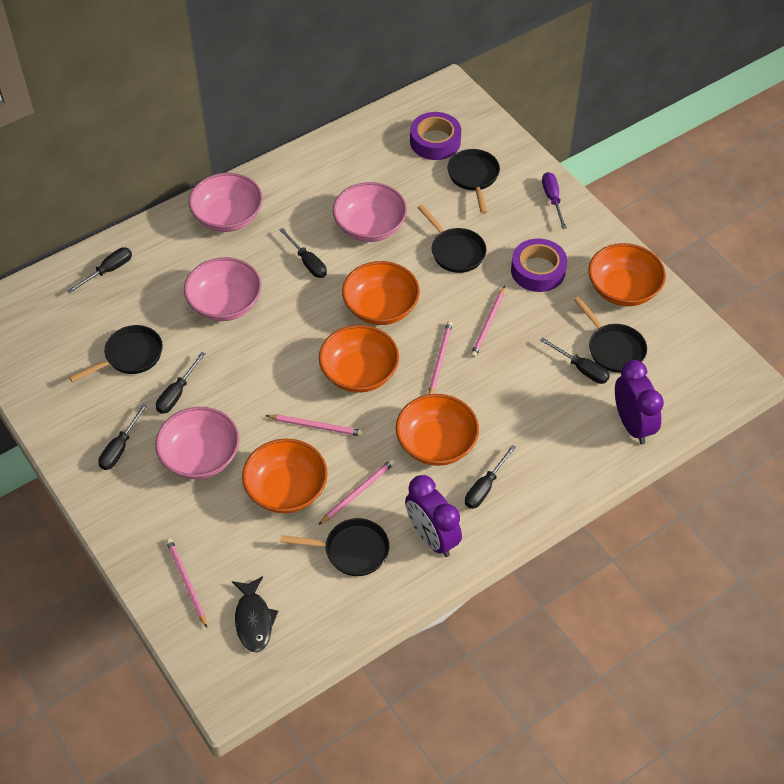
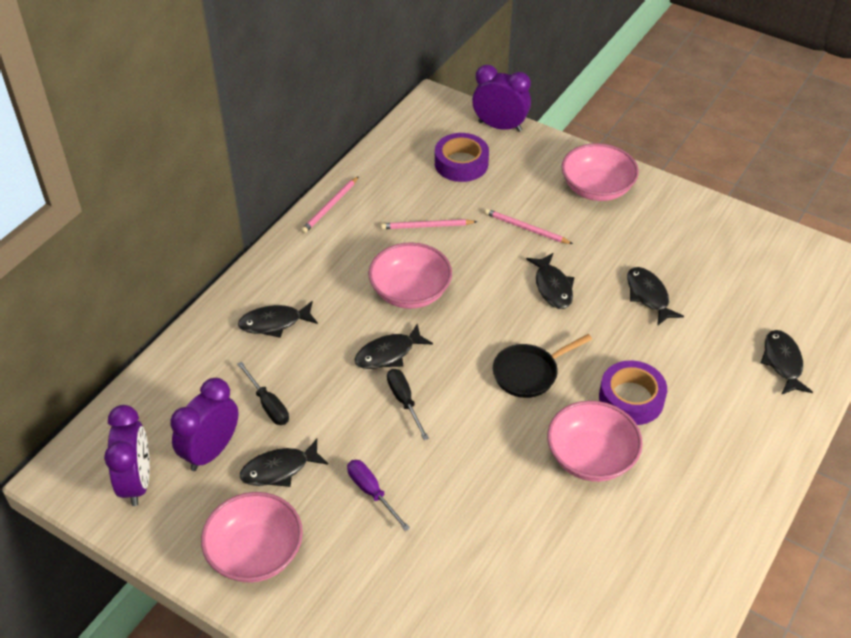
black fish: [232,576,278,652] = 1 -> [238,301,318,338] [240,439,328,487] [354,324,433,369] [526,253,575,309] [627,267,684,326] [761,330,813,395] = 6
black pan: [69,325,163,382] [280,518,389,576] [417,204,487,273] [447,149,500,214] [574,297,647,373] = 5 -> [493,334,592,398] = 1
black screwdriver: [67,247,132,293] [98,403,148,470] [156,352,206,414] [279,228,327,278] [465,445,516,509] [540,338,610,384] = 6 -> [237,361,289,425] [387,369,429,440] = 2
orange bowl: [242,439,328,513] [319,325,399,393] [342,261,420,325] [396,394,479,466] [589,243,666,306] = 5 -> none = 0
pink pencil: [166,538,207,628] [265,415,364,436] [318,459,395,525] [429,321,452,394] [471,286,505,358] = 5 -> [301,176,359,233] [381,219,477,229] [485,209,573,244] = 3
purple clock: [405,475,462,557] [615,360,664,444] = 2 -> [104,405,150,506] [170,378,239,471] [472,65,531,132] = 3

